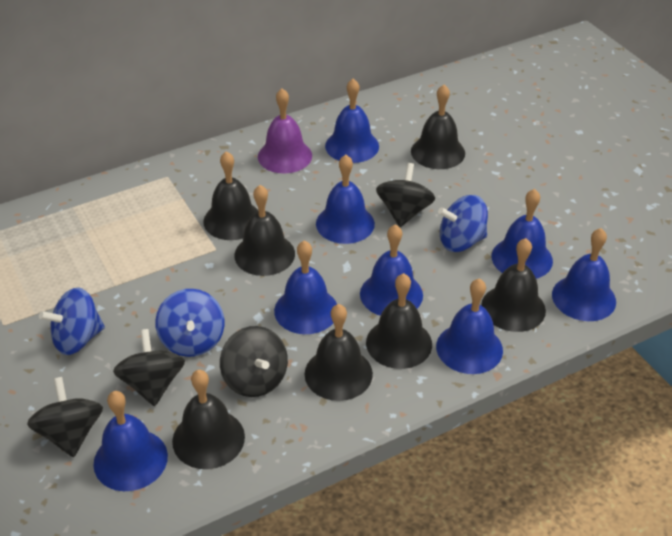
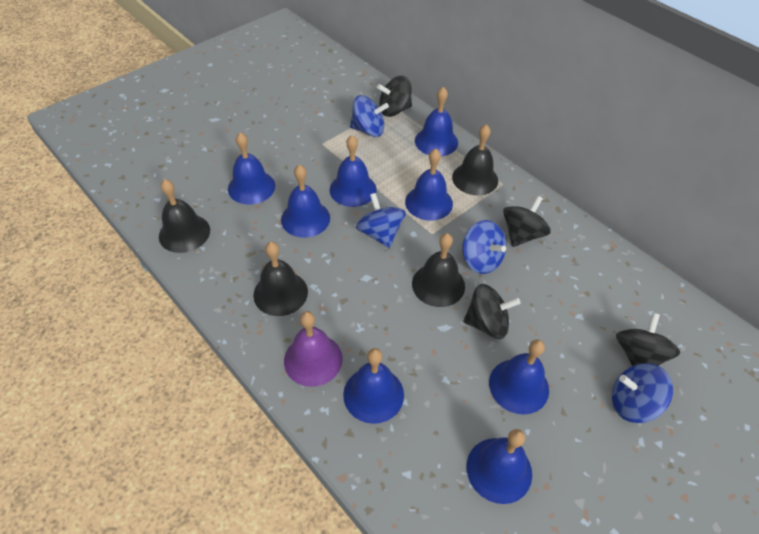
black bell: [172,370,245,469] [203,151,258,240] [234,185,295,276] [304,304,373,401] [366,273,432,369] [411,85,465,169] [481,238,546,332] = 7 -> [159,179,210,253] [253,242,308,316] [412,233,465,307] [452,124,498,195] = 4
blue spinning top: [39,287,105,355] [155,289,225,357] [438,195,488,252] = 3 -> [350,95,389,137] [356,193,406,248] [462,220,506,274] [612,363,673,423] = 4

